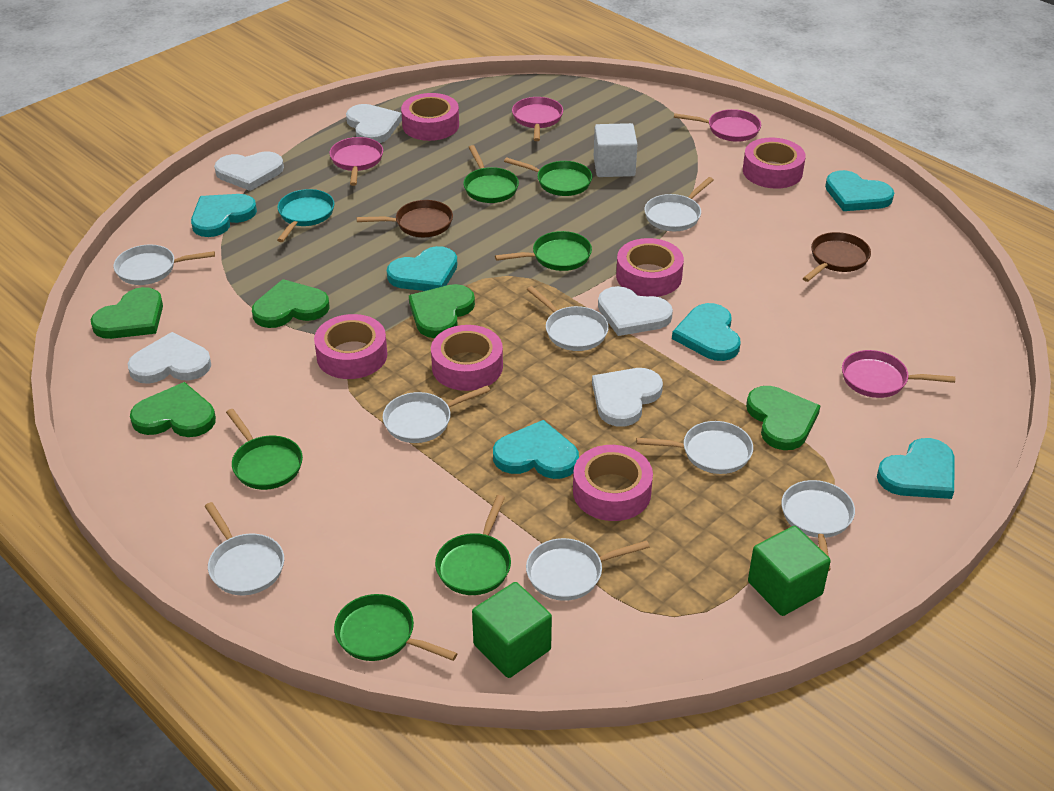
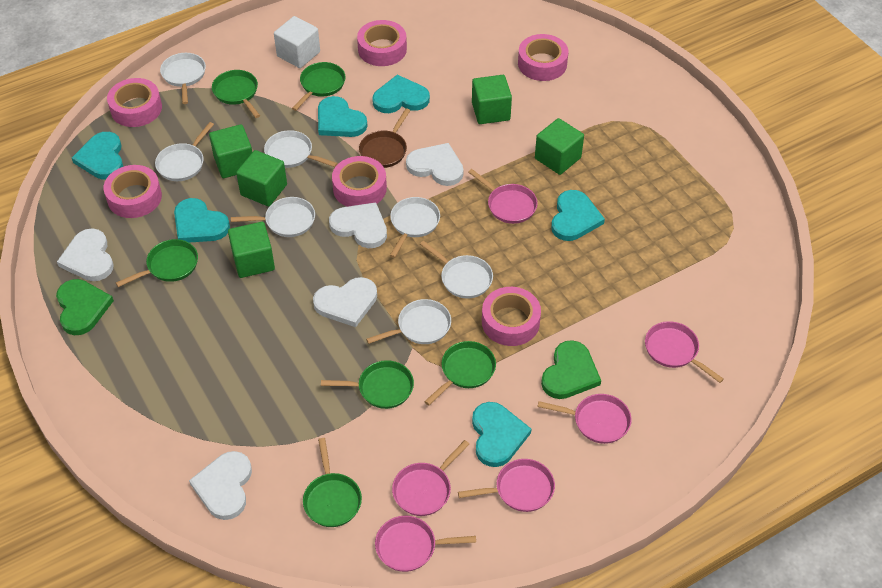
brown pan: [357,200,453,237] [803,232,871,282] = 2 -> [359,108,410,168] = 1
green cube: [472,582,552,678] [748,526,831,616] = 2 -> [209,124,252,178] [228,222,275,278] [236,150,287,206] [472,75,512,124] [535,118,584,175] = 5
green heart: [91,287,163,339] [130,382,216,437] [252,279,330,328] [409,284,475,338] [746,386,820,450] = 5 -> [56,279,114,335] [541,340,601,399] = 2
pink pan: [329,137,383,186] [512,97,563,141] [674,109,761,142] [842,350,955,398] = 4 -> [375,516,476,572] [392,440,469,516] [458,459,555,512] [468,169,538,224] [537,394,632,444] [645,321,724,383] = 6
turquoise pan: [277,189,334,242] = 1 -> none = 0
white pan: [114,245,215,285] [205,502,284,595] [383,386,490,443] [526,538,650,601] [527,286,609,351] [636,421,753,474] [644,177,714,231] [781,480,855,571] = 8 -> [155,122,214,181] [160,53,206,104] [231,197,315,237] [264,130,338,168] [366,299,451,344] [390,197,440,258] [420,241,493,299] = 7

